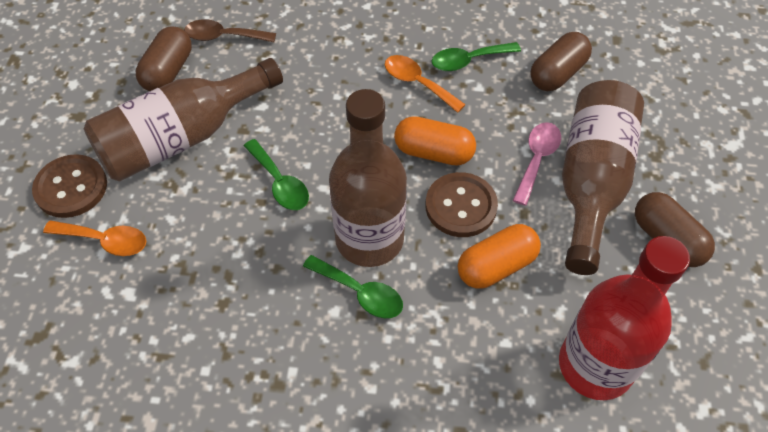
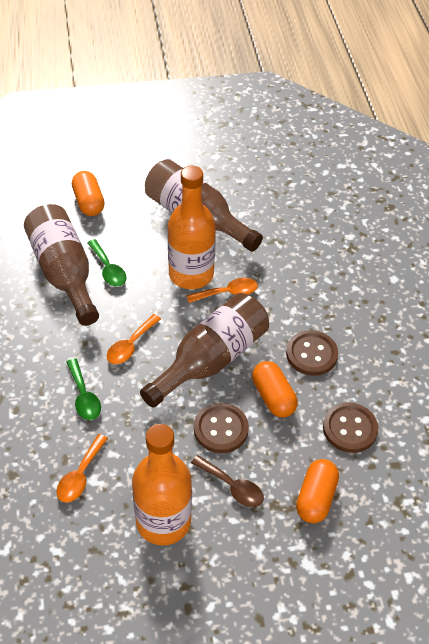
brown button: [32,154,107,218] [426,172,498,237] = 2 -> [194,403,249,453] [286,330,338,376] [323,402,378,453] = 3
brown capsule: [136,26,192,91] [530,32,592,91] [635,192,715,267] = 3 -> none = 0
green spoon: [244,139,309,210] [303,255,403,318] [432,42,521,71] = 3 -> [67,358,101,420] [87,239,126,287] = 2
orange bottle: none = 0 -> [132,424,192,545] [168,166,216,289] = 2
orange capsule: [394,116,476,166] [458,224,541,289] = 2 -> [72,171,105,216] [252,361,298,418] [296,459,339,523] = 3
orange spoon: [43,220,146,256] [385,55,466,113] = 2 -> [56,434,108,503] [107,314,161,364] [186,278,258,303] = 3
pink spoon: [513,122,561,206] = 1 -> none = 0
red bottle: [559,236,690,400] = 1 -> none = 0

